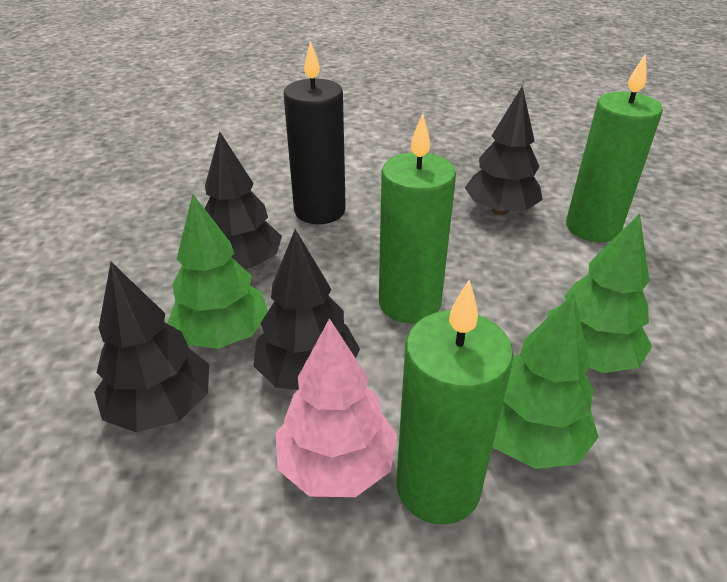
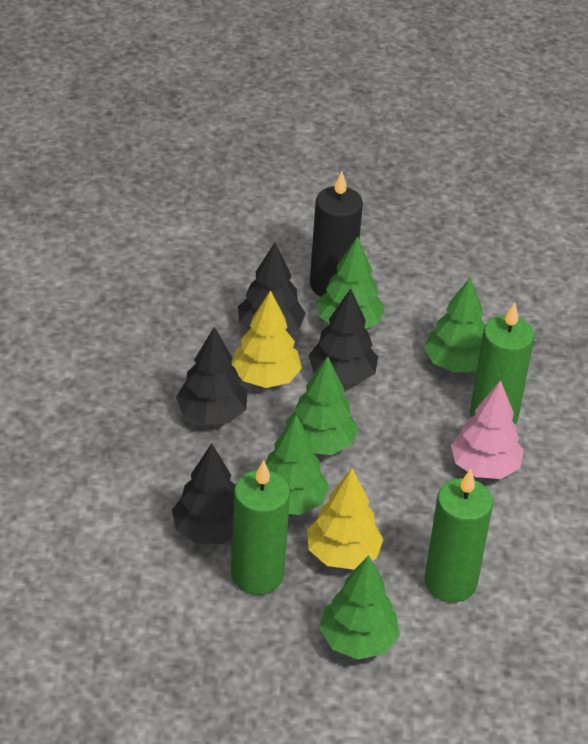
green tree: [167,194,268,349] [493,293,599,469] [547,213,652,373] = 3 -> [265,415,329,515] [286,357,358,455] [317,236,385,329] [319,555,400,660] [424,278,485,373] = 5
yellow tree: none = 0 -> [232,290,302,388] [307,468,384,570] = 2

